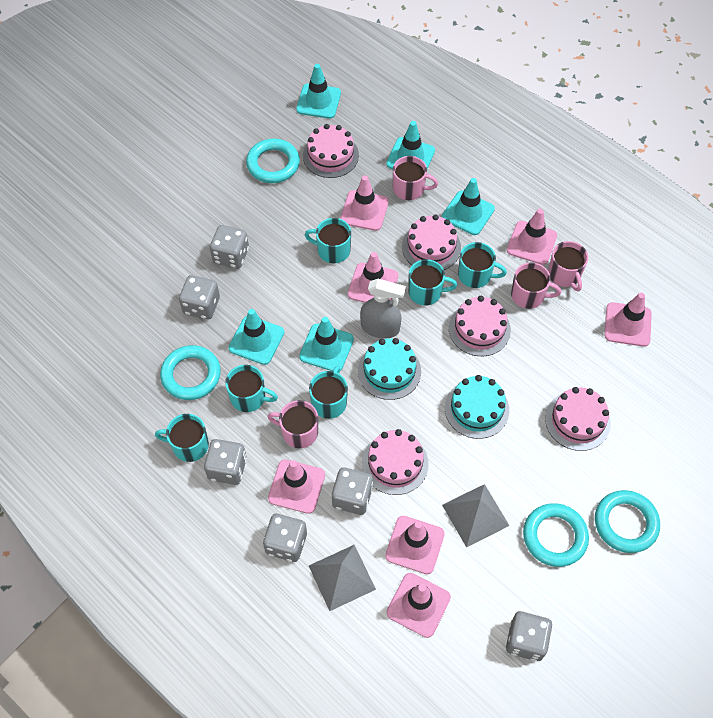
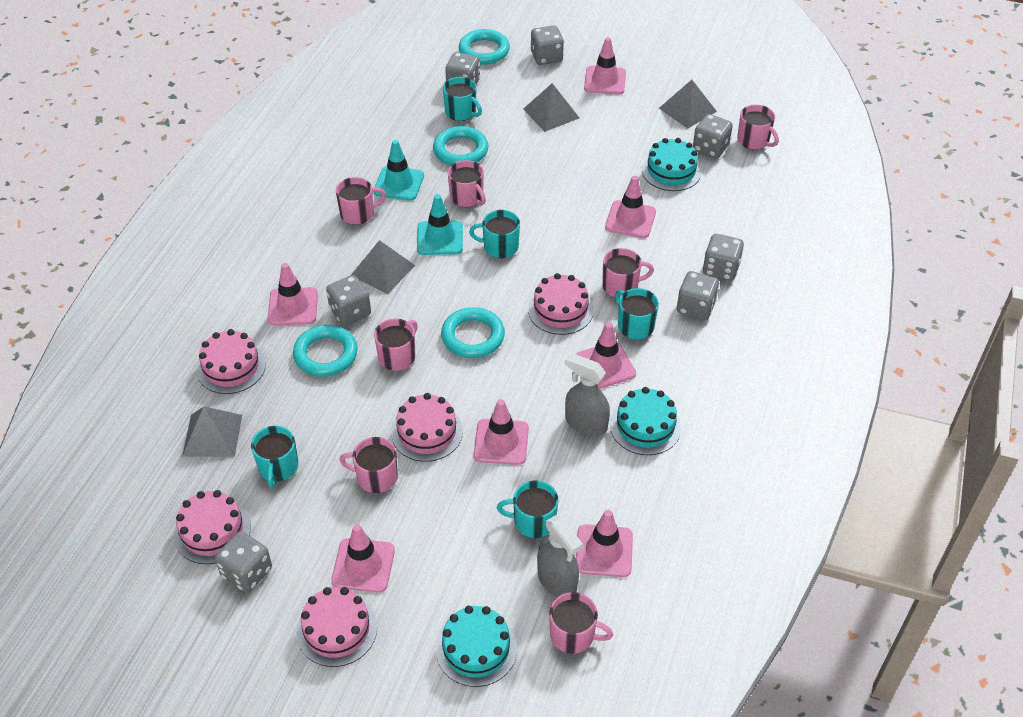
grey dice: [179,275,220,320] [204,439,247,485] [210,225,249,269] [263,514,307,562] [332,467,373,515] [506,611,552,661] = 6 -> [215,531,272,592] [326,275,371,326] [445,52,480,85] [531,25,564,65] [677,271,719,320] [693,114,733,158] [703,234,744,281] = 7
grey pyramid: [309,545,376,611] [442,484,510,548] = 2 -> [182,406,242,457] [350,240,415,294] [523,83,579,132] [659,80,717,128] = 4
grey spray bottle: [360,279,406,339] = 1 -> [537,515,583,597] [565,353,610,436] = 2
pink mug: [267,400,318,448] [393,156,438,200] [511,262,561,309] [548,241,588,292] = 4 -> [336,177,386,225] [340,437,398,493] [374,319,417,371] [448,160,486,207] [549,592,613,654] [602,248,654,297] [737,105,779,150] = 7
turquoise cake: [358,338,421,400] [445,375,509,439] = 2 -> [436,606,517,687] [610,387,681,455] [642,138,701,191] = 3
turquoise mug: [155,414,209,462] [225,365,278,412] [305,218,351,263] [309,366,348,419] [408,259,457,305] [458,242,507,288] = 6 -> [251,426,298,488] [443,77,482,121] [469,210,520,258] [497,480,558,538] [615,288,659,339] = 5
turquoise traffic cone: [229,309,284,365] [296,64,341,119] [299,317,354,371] [386,121,435,169] [442,178,495,235] = 5 -> [374,140,424,201] [417,194,463,255] = 2

